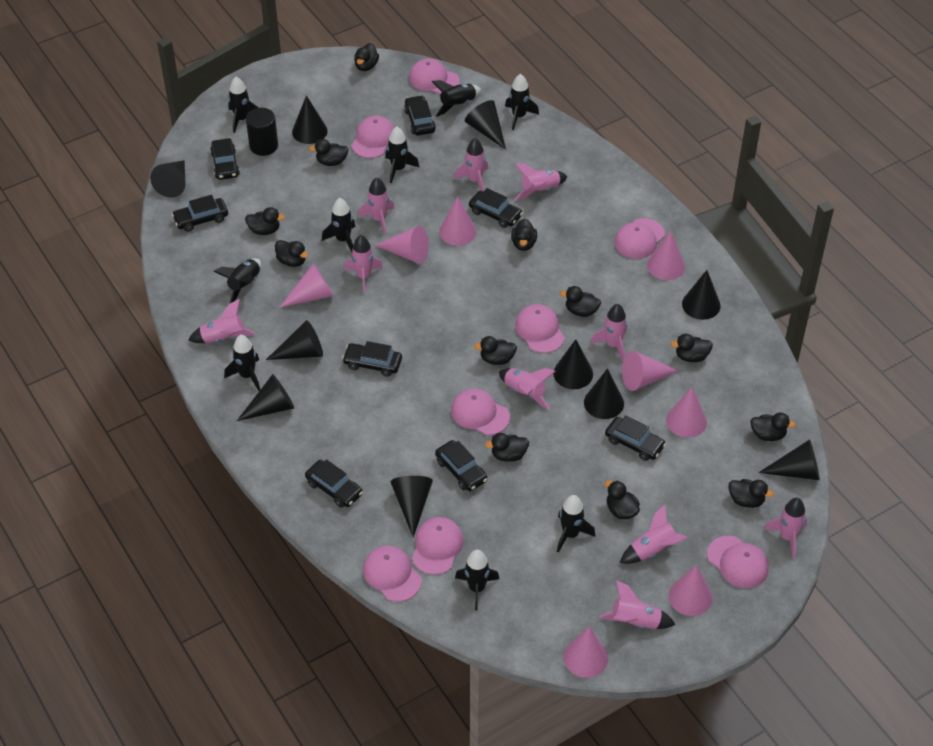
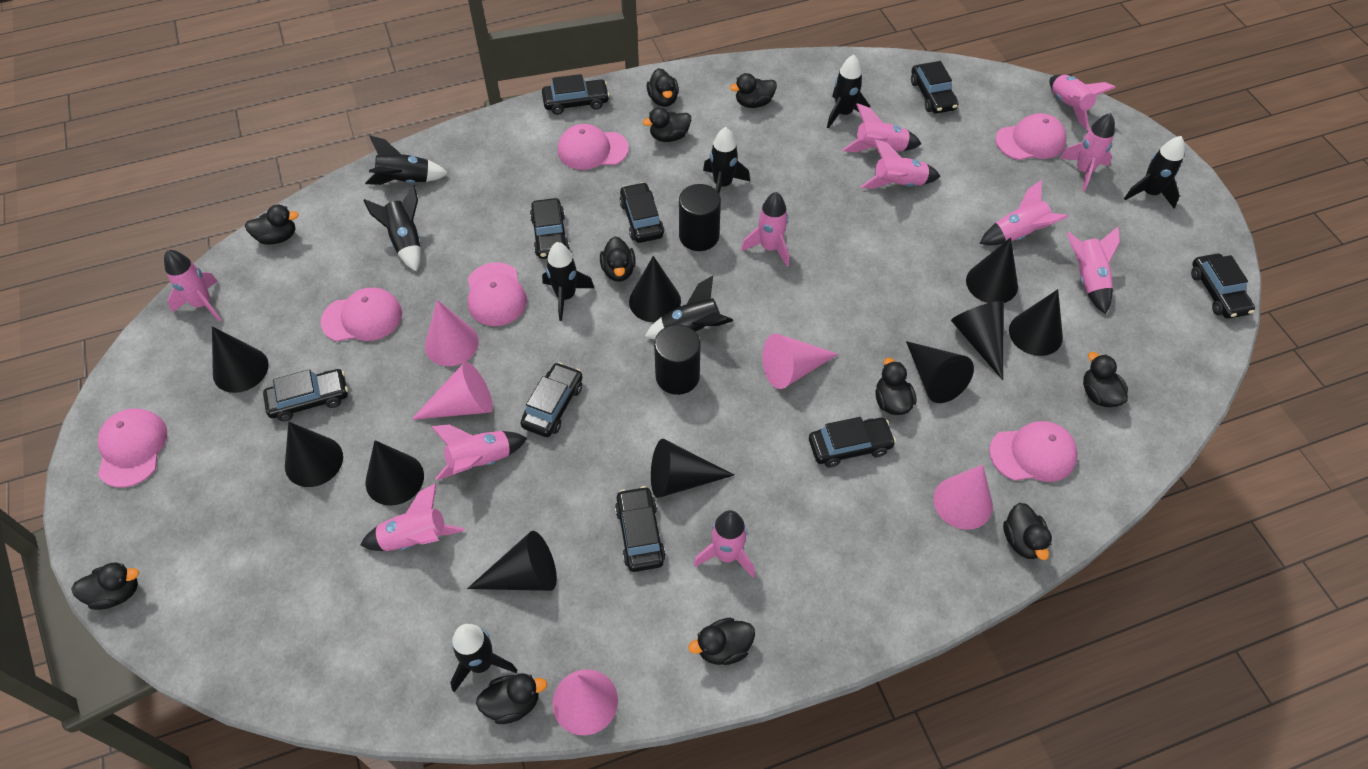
black car: [172,195,228,232] [210,138,240,180] [305,459,363,508] [342,341,402,377] [404,95,436,136] [435,440,488,491] [469,188,523,228] [605,415,666,461] = 8 -> [263,369,348,421] [520,362,583,437] [530,198,570,259] [542,74,610,115] [615,486,666,572] [619,182,664,243] [809,417,896,468] [911,61,958,114] [1191,254,1255,319] = 9
black cylinder: [246,108,278,156] = 1 -> [654,325,700,395] [679,184,721,251] = 2
black duck: [245,207,285,235] [275,240,308,267] [309,139,349,166] [354,43,379,71] [474,336,517,365] [485,433,529,462] [511,219,537,251] [560,286,601,317] [605,480,640,519] [671,334,713,362] [728,479,774,508] [750,413,796,441] = 12 -> [71,563,139,610] [245,205,299,245] [476,673,547,724] [600,237,636,282] [642,107,691,142] [647,68,679,107] [688,618,755,665] [730,73,777,108] [875,358,916,415] [1003,503,1052,560] [1083,352,1128,407] = 11
black rocket: [214,258,261,304] [224,335,260,391] [228,77,259,133] [322,198,355,252] [385,127,419,183] [431,80,481,117] [455,550,499,611] [505,74,539,130] [557,495,595,552] = 9 -> [363,185,421,271] [365,135,448,185] [450,624,517,692] [542,242,594,321] [645,276,733,340] [703,127,750,193] [827,55,870,129] [1124,136,1185,208] = 8
pink cap: [351,116,395,158] [363,546,422,602] [409,58,460,94] [412,517,464,575] [451,389,510,435] [515,304,565,353] [615,218,665,259] [707,536,769,588] = 8 -> [98,408,167,488] [320,287,402,342] [468,262,527,326] [558,124,629,170] [989,421,1078,482] [996,113,1066,160] = 6
pink cone: [279,263,334,308] [375,226,429,264] [439,196,477,246] [563,626,608,678] [622,351,679,391] [647,231,685,280] [666,387,707,438] [668,565,713,616] = 8 -> [411,362,493,420] [425,300,479,366] [552,669,618,735] [762,334,838,389] [933,465,993,530] = 5
pink rocket: [188,299,255,343] [344,235,383,293] [358,177,395,235] [454,138,488,192] [499,368,556,410] [515,163,568,201] [591,304,627,361] [599,580,676,629] [620,505,688,564] [764,498,807,558] = 10 -> [164,250,221,321] [360,483,465,551] [431,424,527,480] [694,510,755,578] [741,192,789,267] [842,103,921,152] [861,139,941,188] [979,180,1068,245] [1050,74,1116,130] [1059,113,1115,191] [1067,227,1120,314] = 11

